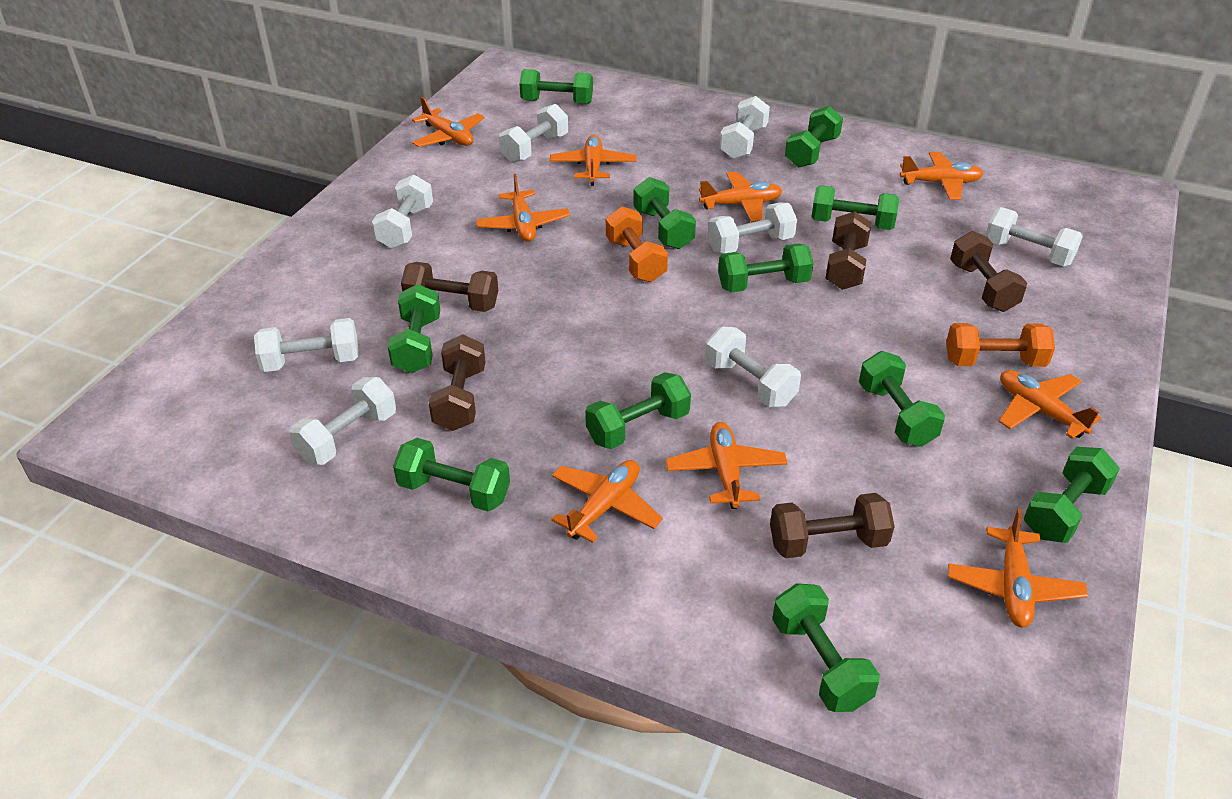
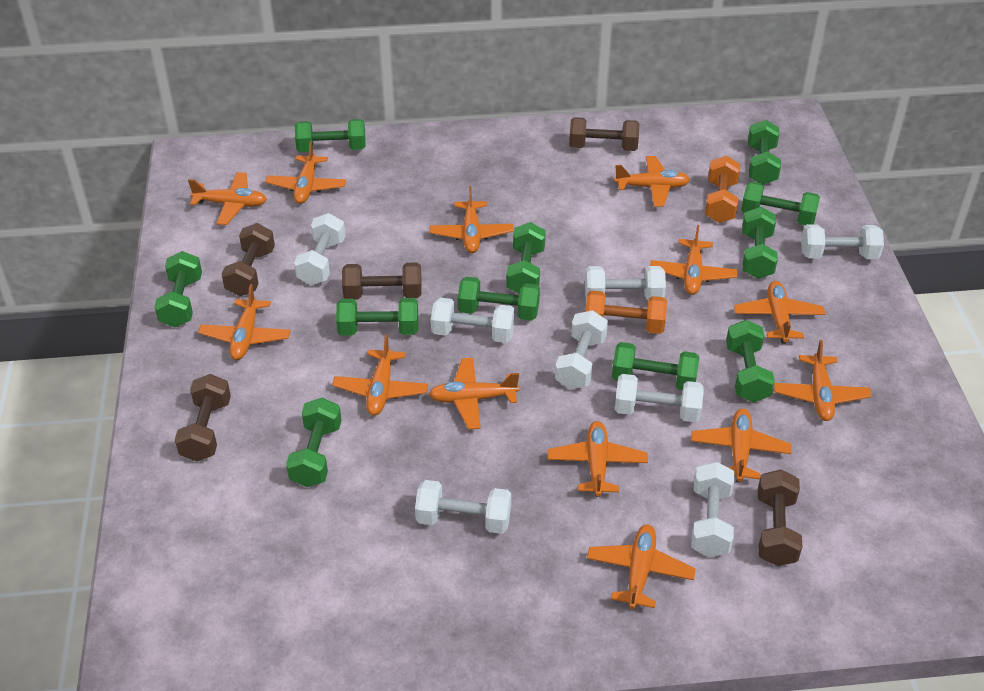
orange plane: [412,97,485,147] [476,174,570,242] [550,135,636,186] [551,460,663,543] [666,422,788,509] [699,172,782,222] [900,152,984,200] [948,509,1088,627] [998,370,1101,439] = 9 -> [188,172,267,225] [198,284,291,360] [265,141,346,204] [332,335,428,415] [429,186,514,253] [429,358,519,430] [547,421,648,497] [587,525,696,609] [614,156,690,207] [650,225,738,295] [691,408,792,482] [734,281,825,344] [774,340,871,421] = 13

